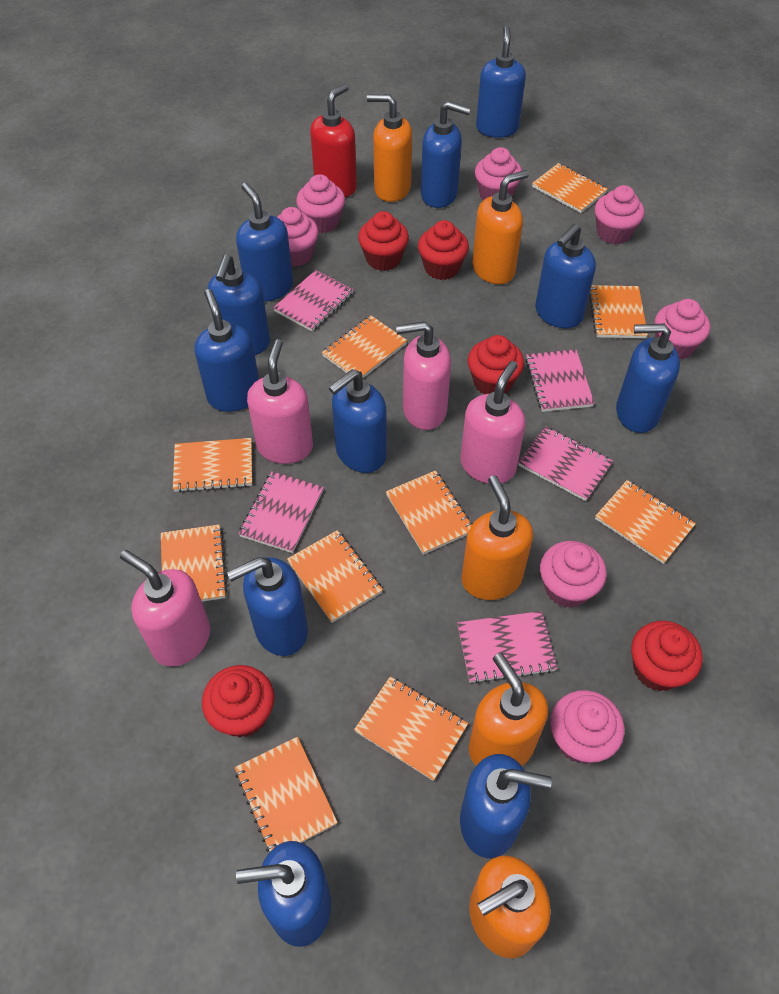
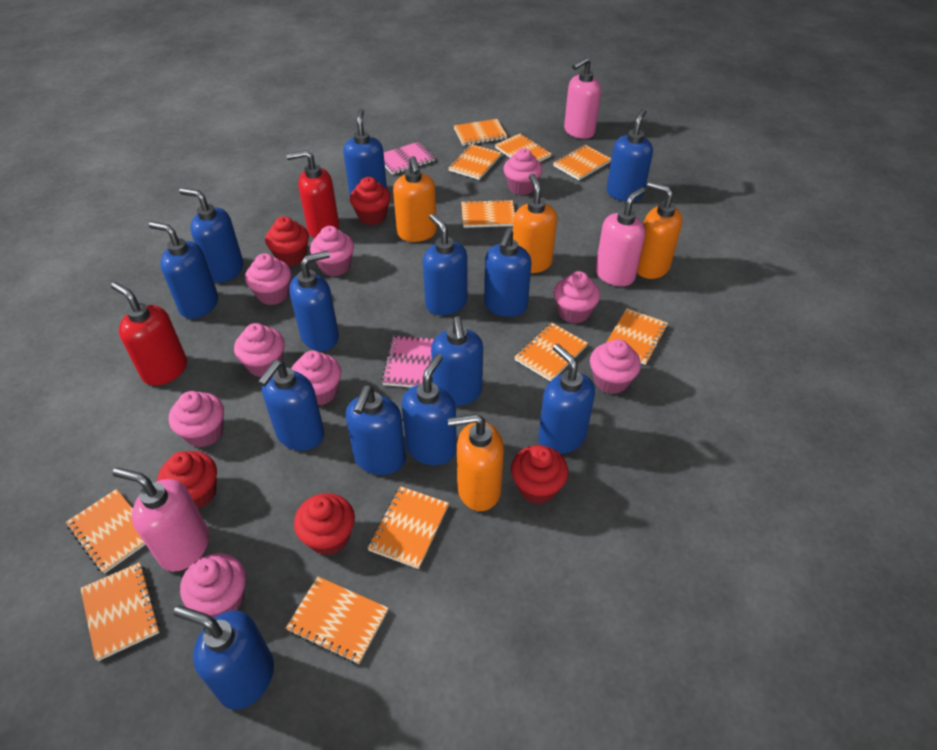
blue soap dispenser: [194,289,259,412] [208,254,270,355] [227,557,308,656] [236,183,293,302] [236,841,331,947] [329,369,387,473] [421,101,471,208] [460,754,552,858] [476,25,526,138] [535,224,596,328] [616,324,680,433] = 11 -> [149,221,218,319] [173,605,274,710] [179,188,243,283] [258,360,325,451] [289,251,339,351] [343,109,387,194] [346,385,406,475] [402,354,457,465] [423,213,467,315] [431,316,483,406] [484,228,531,317] [538,344,595,454] [607,109,653,202] = 13
orange notebook: [161,524,227,602] [173,438,252,492] [235,737,338,852] [287,530,383,623] [322,315,407,378] [354,676,468,781] [386,470,473,555] [532,163,607,213] [589,285,648,338] [595,480,696,564] = 10 -> [66,489,146,574] [80,562,160,661] [286,576,388,664] [367,486,449,569] [448,144,501,180] [454,119,507,146] [461,199,515,228] [495,133,552,162] [515,323,588,381] [553,145,611,180] [606,308,668,365] = 11
orange soap dispenser: [367,94,412,202] [461,475,533,600] [469,653,548,766] [469,856,551,958] [472,170,529,284] = 5 -> [393,156,437,242] [448,414,504,511] [513,174,557,273] [637,182,682,279] = 4
pink cupcake: [277,207,319,267] [296,174,345,233] [475,147,522,200] [540,541,607,608] [550,690,624,764] [595,185,644,244] [655,299,710,359] = 7 -> [169,391,224,448] [180,553,246,618] [234,323,285,377] [245,253,291,305] [291,351,341,405] [310,226,354,276] [503,148,542,195] [554,271,600,323] [590,339,641,394] = 9
pink notebook: [238,471,324,553] [273,270,354,331] [457,611,557,684] [518,426,613,501] [525,349,595,412] = 5 -> [381,336,434,387] [384,142,435,175] = 2
pink soap dispenser: [120,550,210,666] [247,339,313,464] [396,321,451,430] [460,361,525,484] = 4 -> [113,467,209,571] [564,57,601,139] [595,187,645,286] = 3
red soap dispenser: [310,84,357,197] = 1 -> [111,282,187,386] [286,150,339,238] = 2

